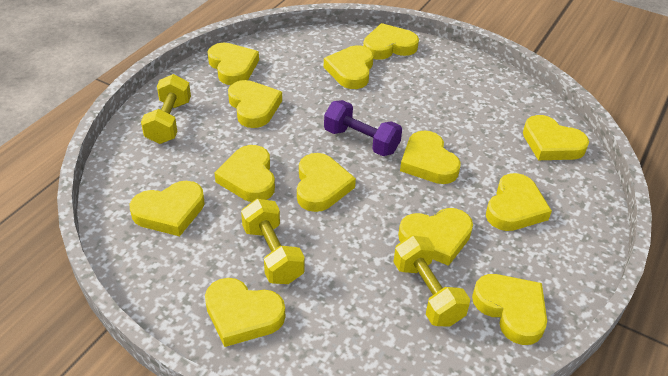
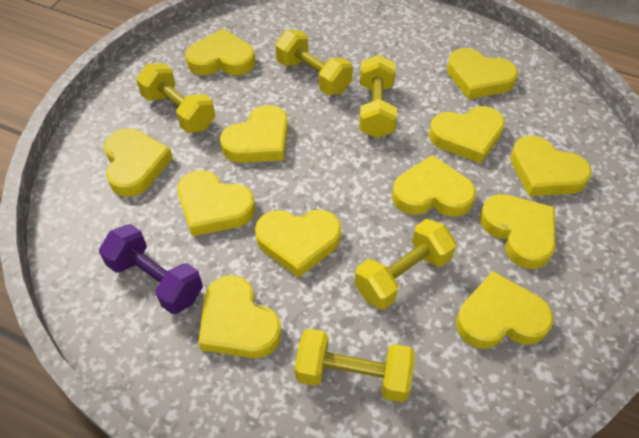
yellow dumbbell: [141,74,191,144] [241,199,305,284] [393,235,470,326] = 3 -> [136,63,215,133] [275,30,353,95] [295,329,415,402] [354,219,456,310] [359,55,397,138] = 5
yellow heart: [130,181,205,236] [205,278,285,347] [208,43,259,85] [215,145,275,202] [228,80,282,128] [297,153,356,212] [324,45,374,89] [363,23,419,60] [398,208,473,266] [400,130,461,184] [472,274,547,345] [486,173,552,231] [523,115,589,160] = 13 -> [104,128,173,197] [177,170,255,236] [185,29,255,75] [198,275,281,358] [220,105,288,163] [255,210,341,278] [392,155,476,217] [429,106,505,164] [447,48,518,99] [456,271,554,349] [480,194,556,269] [510,136,592,196] = 12

